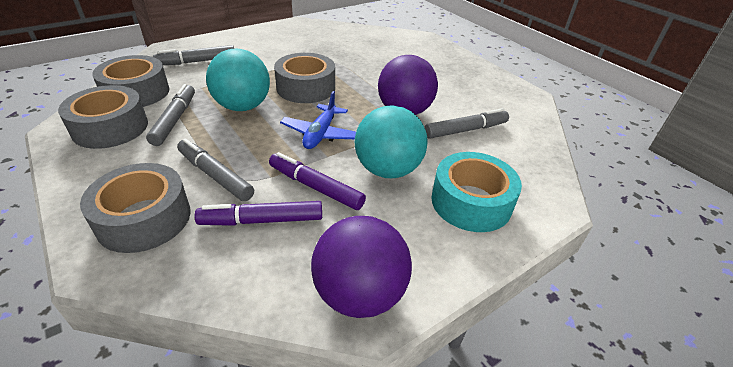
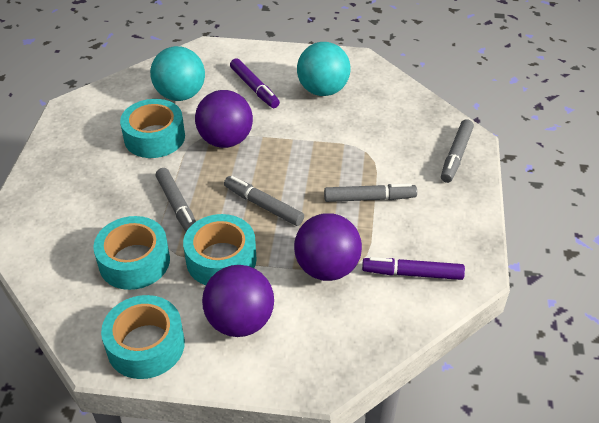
blue plane: [280,91,356,149] = 1 -> none = 0
grey tape: [58,85,148,149] [80,163,191,253] [92,55,169,107] [274,53,335,103] = 4 -> none = 0
purple ball: [311,216,412,318] [378,55,438,115] = 2 -> [195,90,253,148] [202,265,274,337] [294,213,362,281] = 3
turquoise tape: [431,152,522,232] = 1 -> [93,216,170,290] [101,295,185,379] [120,99,185,158] [183,214,257,285] = 4

